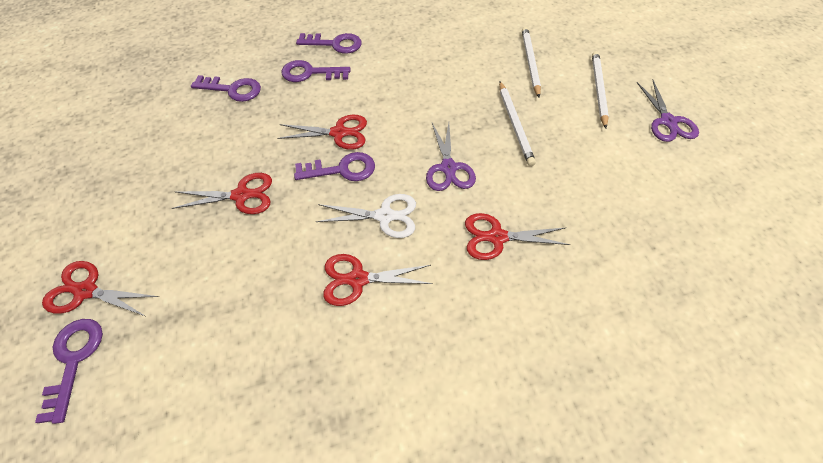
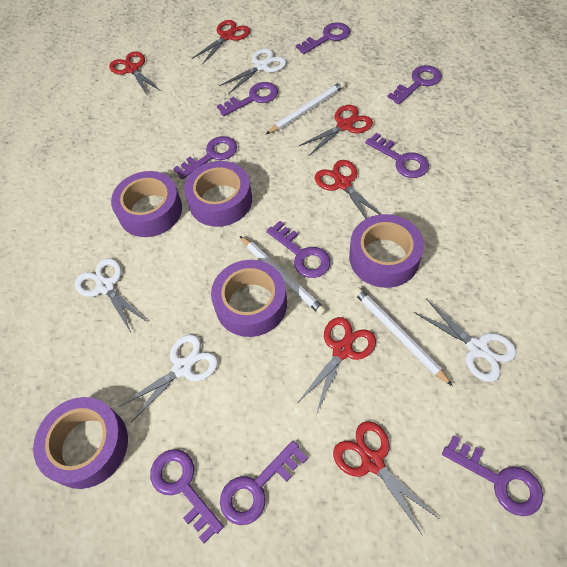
purple key: [35,319,103,424] [191,75,261,102] [281,60,350,82] [294,152,375,181] [296,33,362,54] = 5 -> [150,449,224,543] [173,136,237,179] [217,82,278,116] [220,441,308,525] [266,221,331,278] [296,22,350,54] [365,133,429,178] [388,65,442,104] [442,435,543,516] = 9
purple scissors: [426,123,476,191] [636,80,699,142] = 2 -> none = 0
purple tape: none = 0 -> [33,397,128,489] [111,171,182,237] [184,161,252,227] [211,260,287,337] [349,214,424,288] = 5
red scissors: [42,261,159,316] [172,173,272,214] [277,115,367,150] [323,254,433,306] [465,213,570,260] = 5 -> [109,51,161,96] [192,20,250,65] [298,317,376,414] [299,105,373,156] [315,160,381,219] [333,421,438,536] = 6
white scissors: [316,194,416,238] = 1 -> [75,258,147,333] [119,335,218,422] [219,48,286,93] [414,299,516,382] = 4

